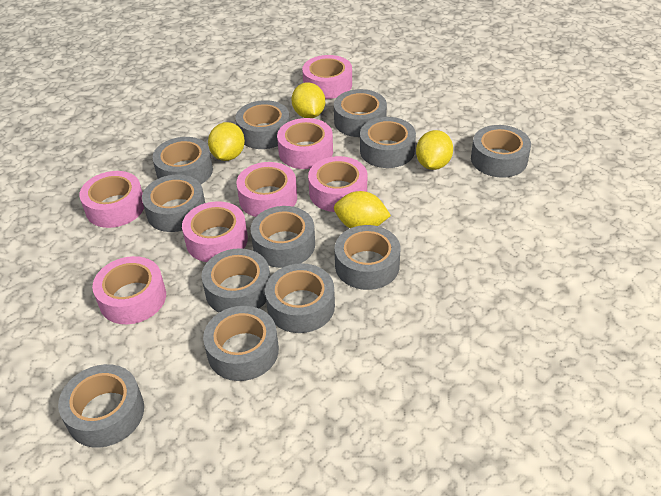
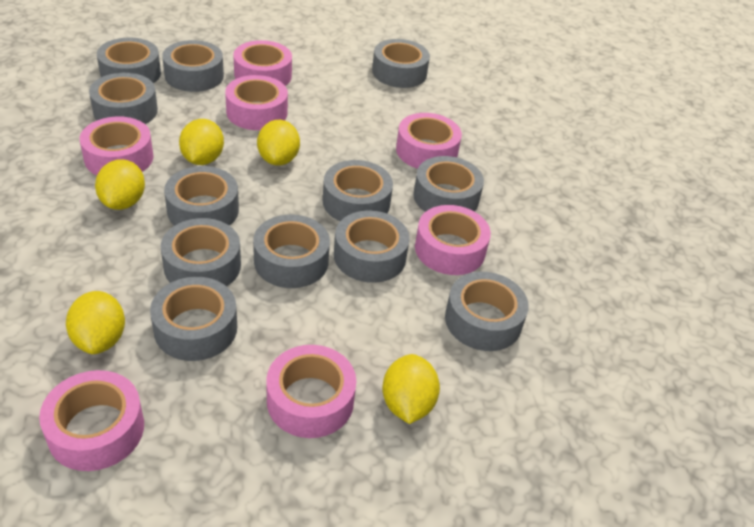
yellow lemon: [208,122,245,161] [291,82,325,118] [334,191,391,228] [416,130,453,170] = 4 -> [66,291,125,354] [95,159,145,210] [179,119,224,165] [257,120,300,166] [382,354,440,424] = 5

